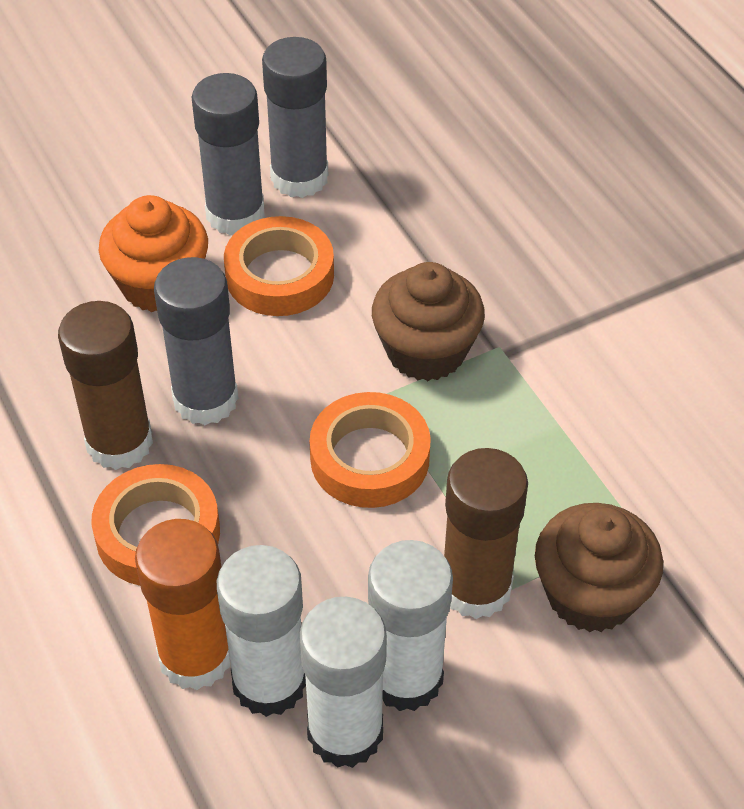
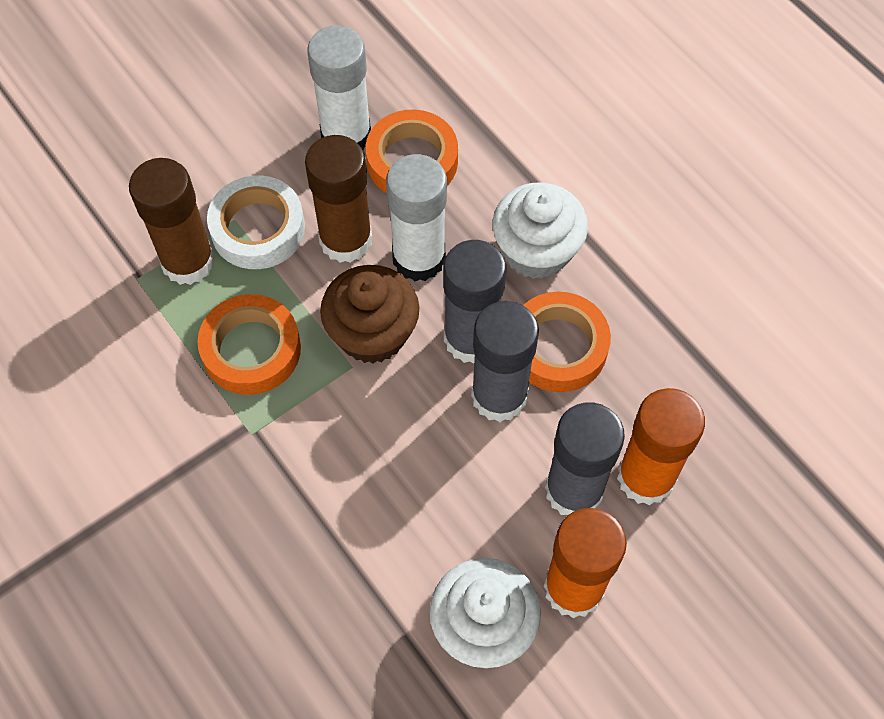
brown cupcake: [372,262,485,381] [535,503,663,632] = 2 -> [320,265,419,364] = 1
orange cupcake: [99,195,208,312] = 1 -> none = 0
orange glue stick: [135,519,231,690] = 1 -> [544,508,627,618] [617,388,705,505] = 2
white cupcake: none = 0 -> [430,558,541,668] [492,183,588,279] = 2
white glue stick: [217,545,306,717] [300,597,387,768] [368,540,453,711] = 3 -> [307,25,371,150] [386,154,447,281] = 2
white tape: none = 0 -> [207,175,305,269] = 1

